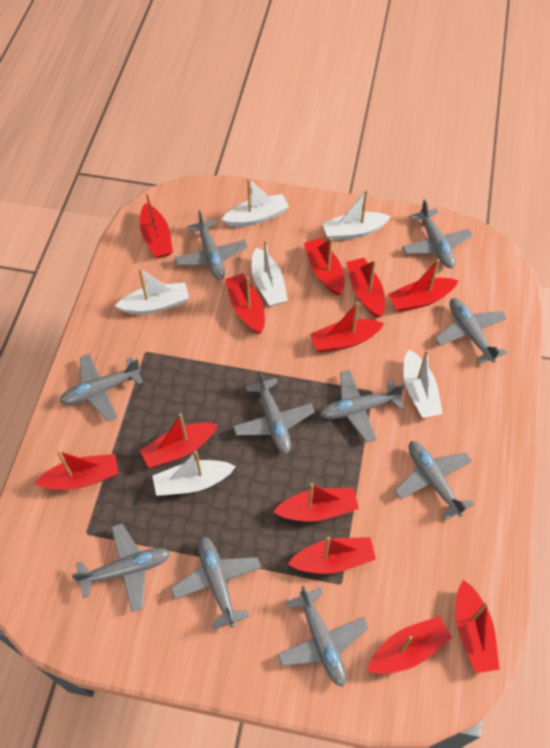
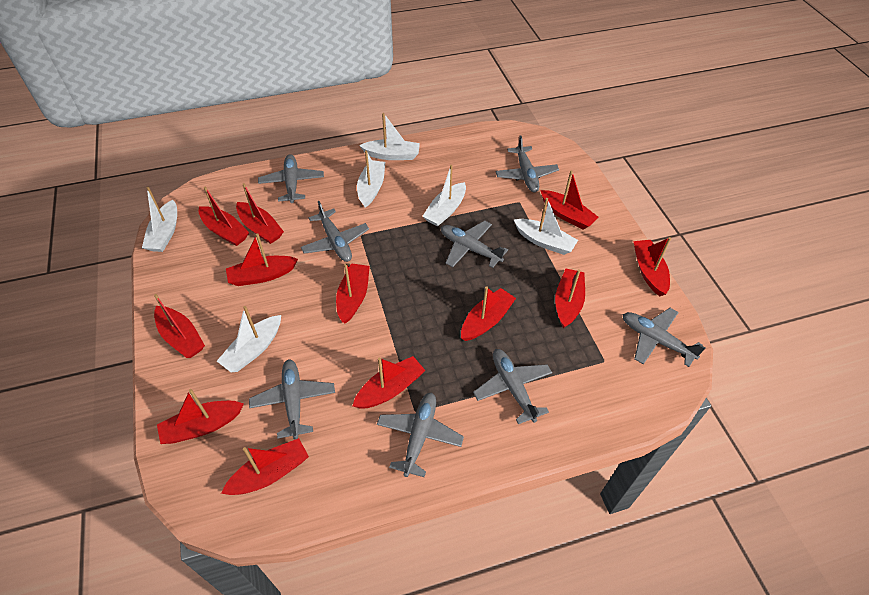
grey plane: [60,354,143,421] [72,523,170,612] [171,536,261,630] [175,210,248,280] [233,371,315,454] [277,585,369,687] [319,370,404,442] [395,441,474,520] [402,200,473,268] [435,298,507,365] = 10 -> [249,359,335,440] [258,154,324,203] [301,201,369,262] [377,392,464,477] [441,221,508,268] [473,349,552,424] [495,135,559,192] [623,308,706,367] = 8

